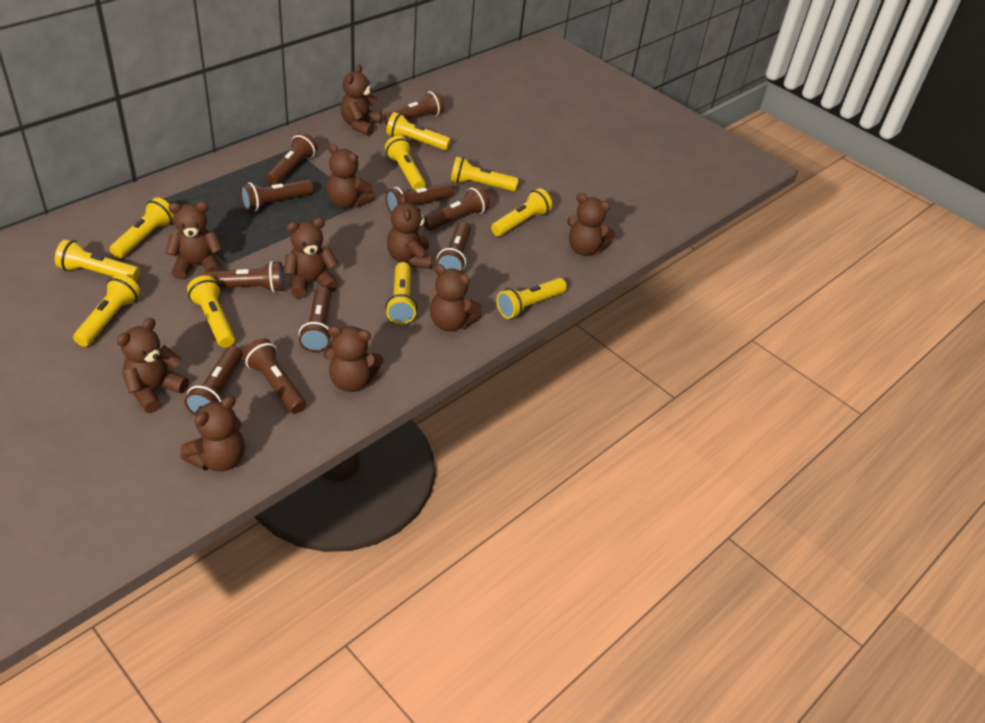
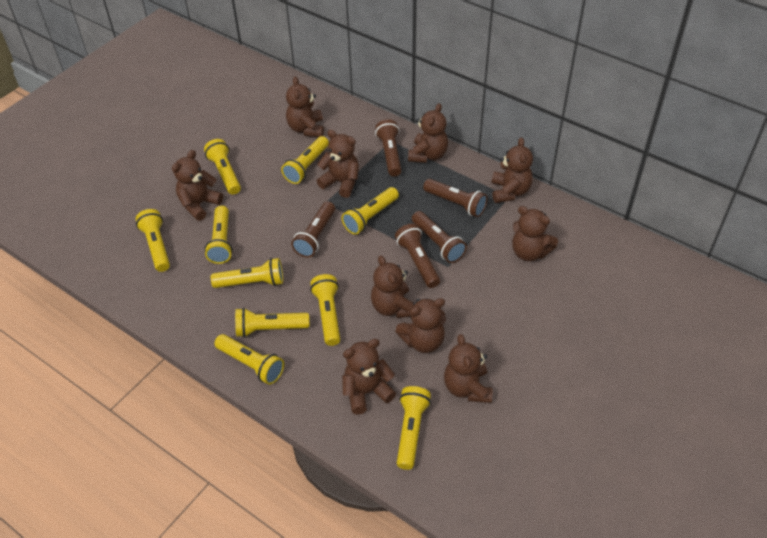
brown flashlight: [184,346,243,416] [202,261,284,292] [240,180,313,212] [242,338,306,414] [266,132,318,185] [299,287,332,353] [383,90,444,125] [386,183,454,213] [423,186,490,231] [436,222,471,272] = 10 -> [291,201,335,257] [375,119,402,176] [395,224,440,288] [412,211,467,263] [423,179,488,217] = 5

